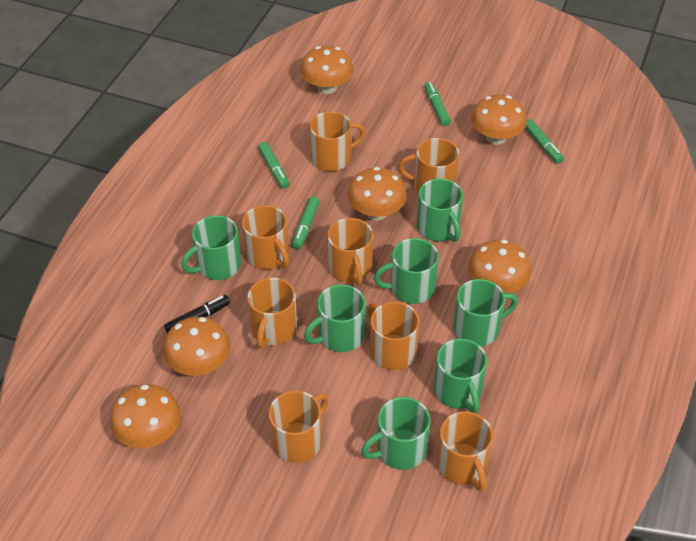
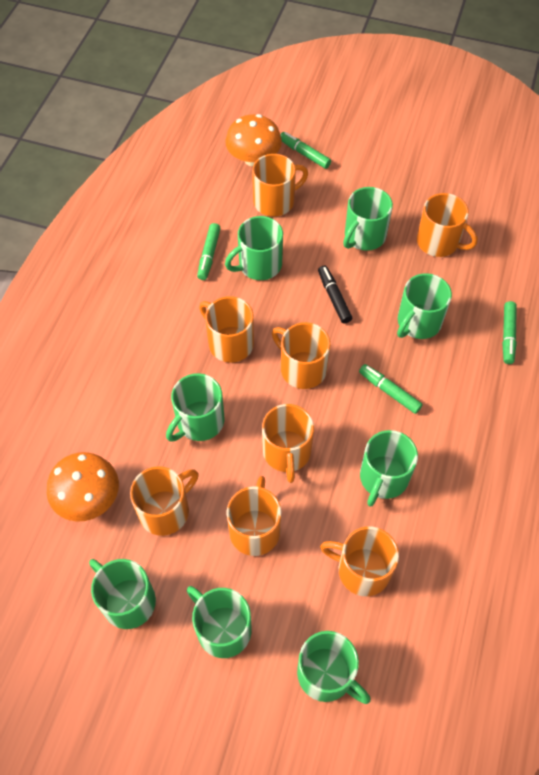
green mug: [181,215,241,280] [304,284,366,352] [361,397,431,470] [374,238,439,304] [417,178,463,242] [434,339,487,413] [453,279,518,346] = 7 -> [89,559,156,629] [166,373,225,442] [187,586,252,658] [225,216,283,280] [297,631,371,704] [343,187,393,251] [360,430,418,507] [397,273,452,339] = 8
orange mushroom: [110,384,181,448] [163,317,230,376] [300,46,354,94] [348,167,407,221] [468,239,531,293] [471,94,527,145] = 6 -> [47,452,119,522] [226,114,282,167] = 2

